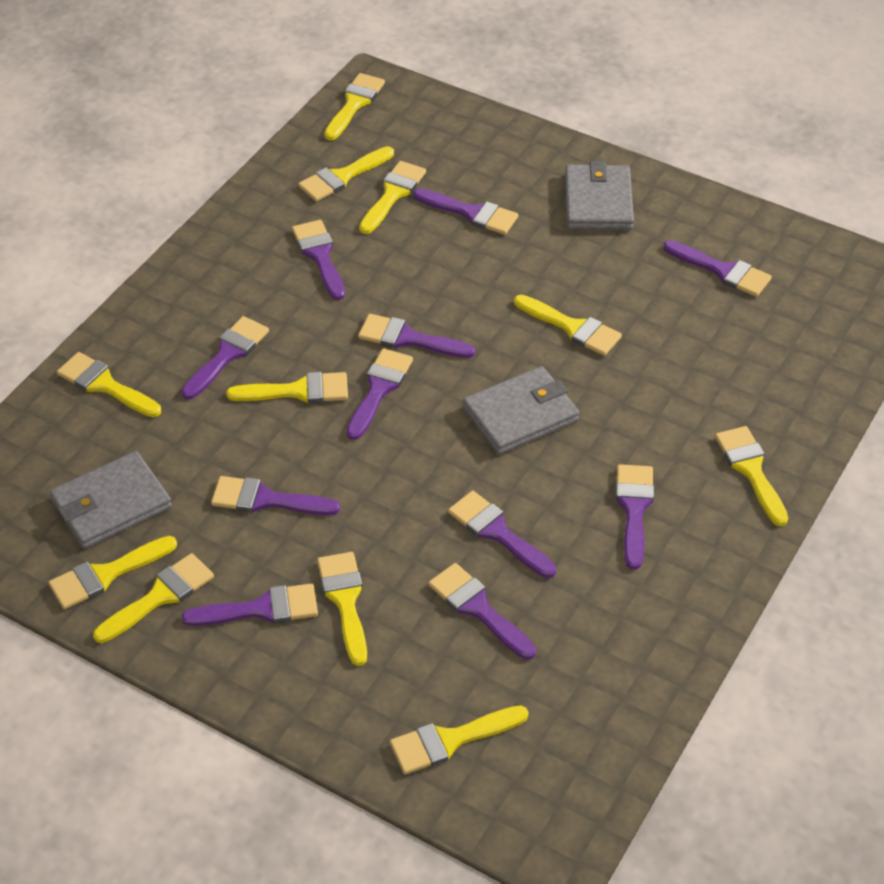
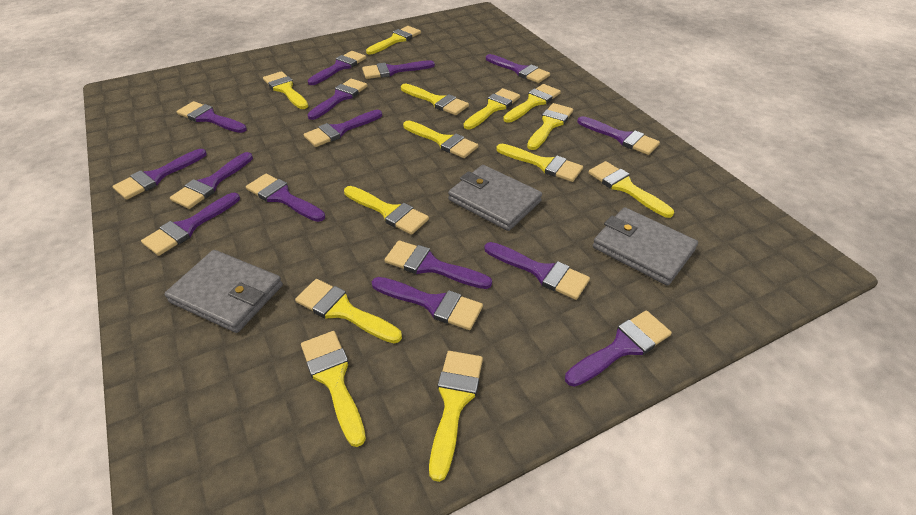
purple brush: [181,316,269,399] [182,584,318,626] [211,476,340,515] [292,220,345,300] [346,348,413,440] [358,314,475,358] [413,188,518,235] [428,563,536,660] [448,491,556,578] [616,464,654,570] [663,240,772,297] = 11 -> [112,149,207,200] [141,193,240,256] [170,152,253,209] [177,101,247,133] [246,174,325,222] [304,110,382,147] [307,79,368,120] [308,51,366,85] [362,60,435,79] [372,277,483,330] [385,240,492,289] [484,242,590,300] [486,54,550,83] [565,310,672,387] [577,116,660,155] = 15
yellow brush: [48,536,177,609] [57,352,161,417] [93,553,214,643] [226,372,348,403] [298,146,394,201] [317,552,367,666] [324,73,385,140] [359,161,426,234] [390,705,529,774] [514,295,622,356] [715,426,788,526] = 11 -> [263,71,308,109] [295,279,402,343] [301,331,366,447] [344,186,429,235] [366,26,421,55] [401,84,469,115] [403,120,478,158] [429,351,483,482] [464,88,520,129] [496,144,583,182] [503,84,561,123] [527,103,573,150] [588,161,674,218] = 13

